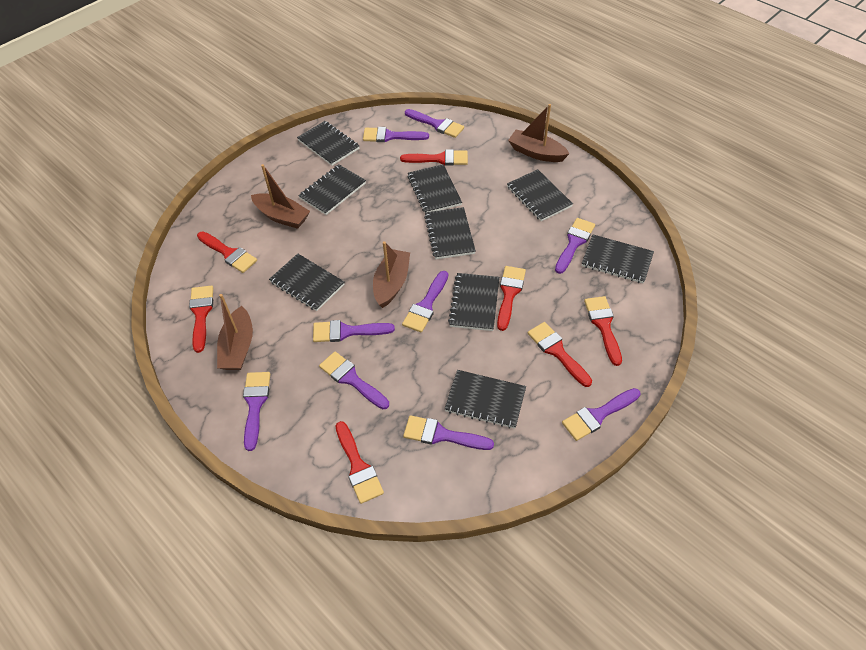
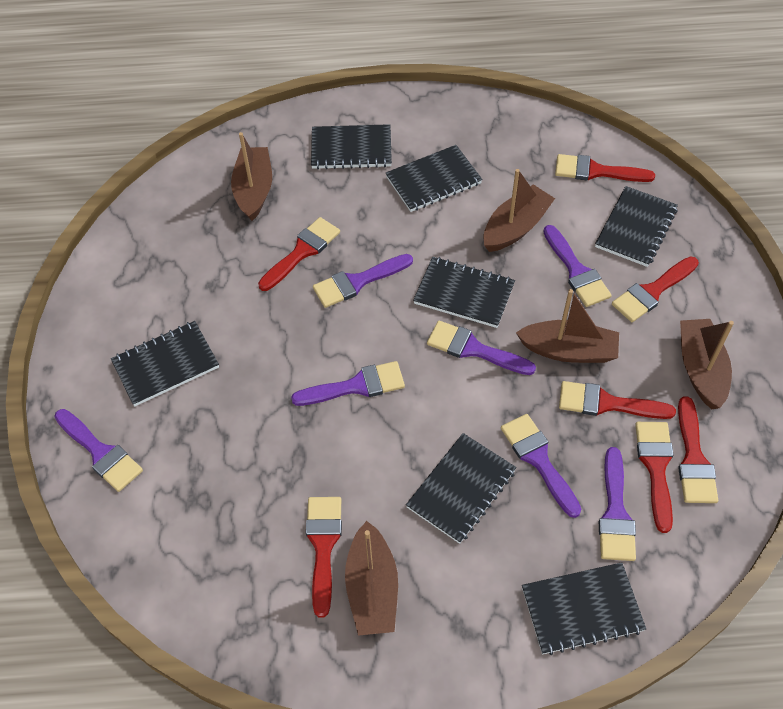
black notebook: [269,253,345,311] [297,121,359,166] [298,164,366,215] [408,164,462,212] [424,207,476,259] [445,370,526,429] [448,273,499,331] [507,169,573,221] [582,235,654,284] = 9 -> [111,321,219,406] [311,124,392,169] [386,145,483,212] [406,433,517,544] [413,257,515,328] [522,562,646,655] [595,186,678,267] = 7
brown boat: [217,294,253,370] [251,164,310,229] [373,241,410,308] [508,104,570,162] = 4 -> [231,132,272,221] [345,521,398,636] [483,169,555,252] [516,289,619,363] [680,319,734,409] = 5
purple brush: [243,372,270,451] [313,320,395,342] [319,352,389,409] [363,127,429,142] [402,271,448,333] [403,415,494,450] [405,109,464,138] [555,218,595,274] [562,388,640,441] = 9 -> [54,409,143,492] [291,361,405,406] [313,254,413,308] [427,321,536,375] [501,414,581,518] [543,225,612,307] [599,447,636,561] = 7

